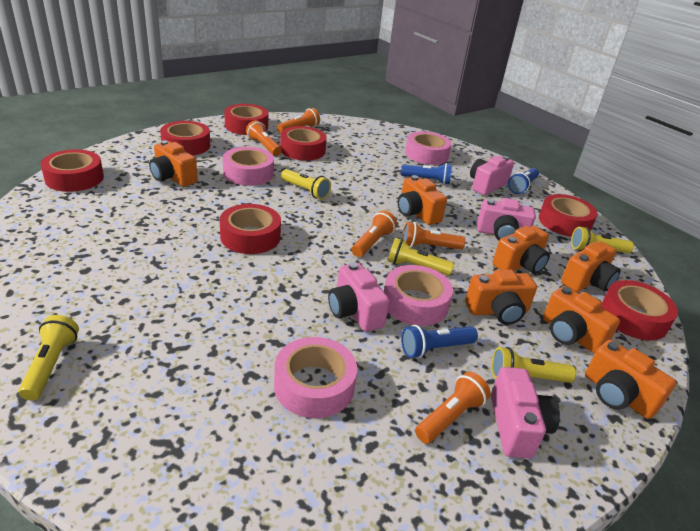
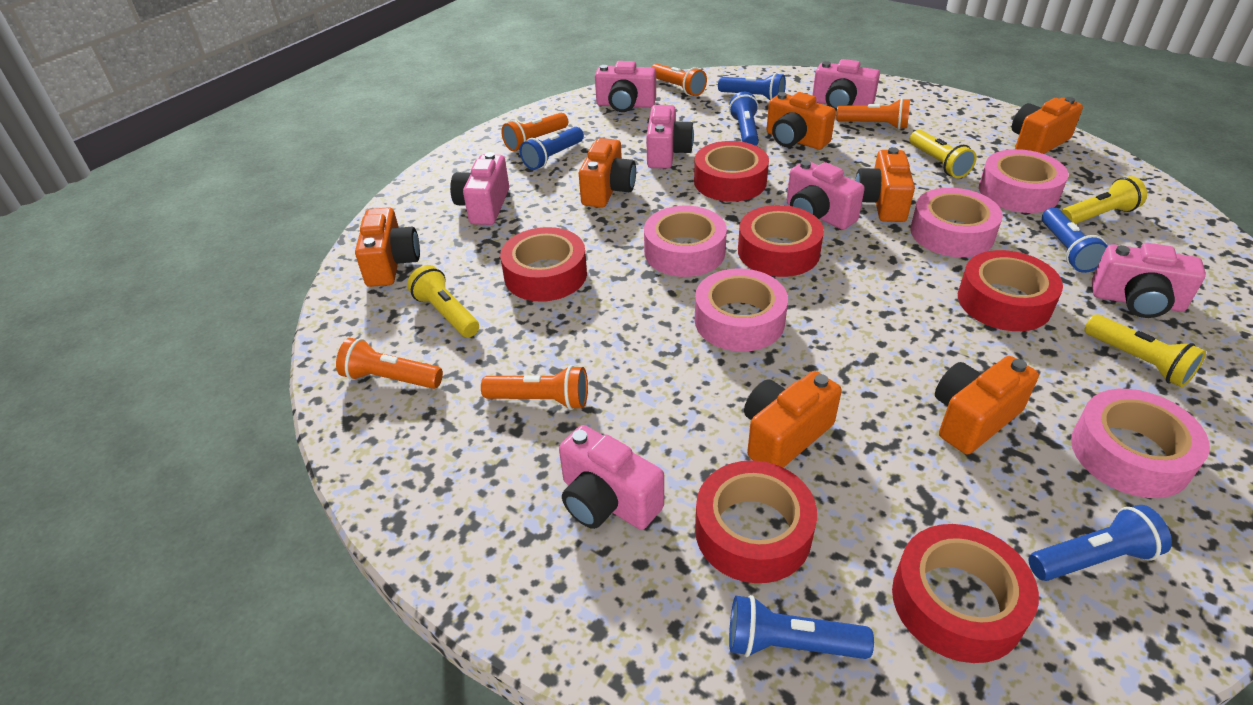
blue flashlight: [401,163,452,185] [401,325,478,358] [508,168,539,194] = 3 -> [520,127,584,170] [718,73,786,100] [729,92,759,146] [729,595,874,659] [1029,505,1172,581] [1042,208,1108,273] = 6
pink camera: [328,262,390,332] [470,156,514,195] [477,198,536,240] [491,367,560,459] = 4 -> [450,152,509,225] [559,425,664,530] [595,61,656,112] [646,105,694,169] [787,160,865,230] [812,59,880,111] [1092,243,1206,318] = 7
pink tape: [223,147,274,186] [274,337,357,418] [384,265,453,326] [405,131,452,165] = 4 -> [644,206,727,277] [695,268,788,352] [910,188,1003,257] [979,149,1069,213] [1071,389,1210,498] = 5
red tape: [41,149,104,192] [160,121,210,156] [220,204,281,254] [224,104,268,135] [280,126,327,161] [539,194,598,237] [601,280,678,340] = 7 -> [500,227,587,302] [694,141,769,202] [695,460,817,583] [738,205,824,277] [892,524,1039,663] [958,250,1063,331] = 6
yellow flashlight: [18,315,79,400] [281,169,331,199] [388,237,454,276] [491,347,576,383] [571,227,634,254] = 5 -> [407,265,479,338] [910,130,977,178] [1061,176,1147,224] [1084,314,1206,387] = 4

